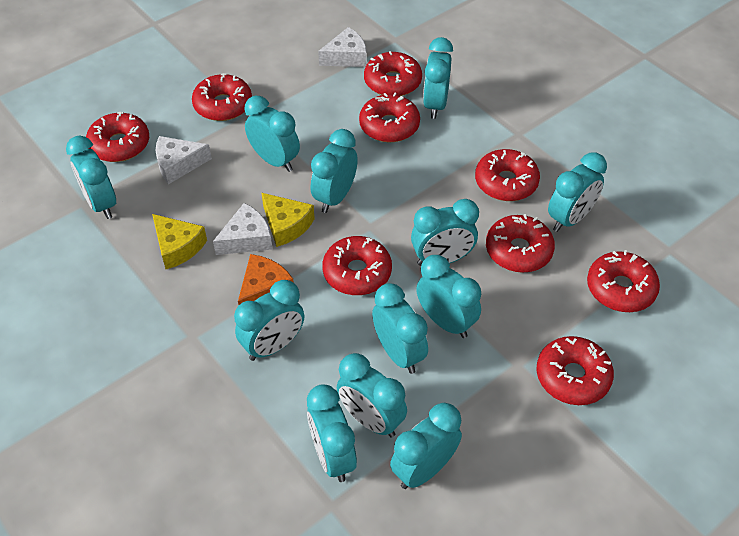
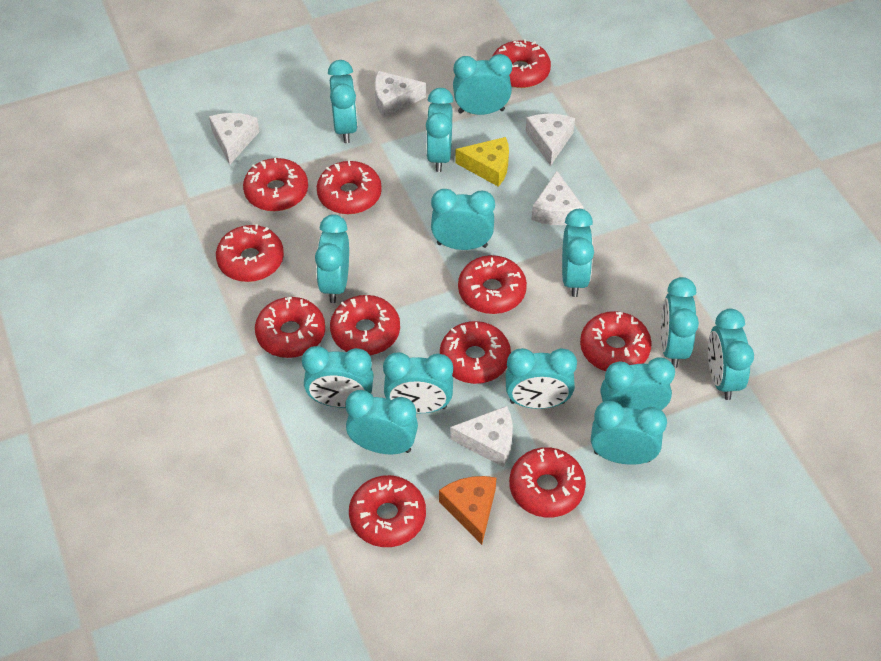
red donut: [86,112,149,162] [192,73,252,121] [322,236,392,295] [359,93,420,142] [364,51,422,96] [475,149,540,201] [486,214,555,273] [537,336,614,405] [587,250,660,312] = 9 -> [216,224,284,282] [243,158,308,211] [255,297,325,358] [317,161,382,214] [330,295,400,355] [349,475,426,547] [440,321,511,384] [458,255,527,314] [492,39,551,88] [509,447,586,518] [580,311,652,371] = 11
turquoise clock: [66,135,116,219] [234,280,304,361] [244,96,300,172] [307,385,357,482] [311,129,358,213] [337,353,407,437] [372,283,428,374] [390,403,462,489] [411,199,479,266] [416,255,481,338] [423,37,453,119] [548,152,607,232] = 12 -> [302,346,374,408] [315,214,349,303] [328,60,358,143] [345,390,418,454] [383,352,453,413] [426,88,453,172] [431,189,495,250] [453,54,512,115] [505,348,577,409] [562,209,594,297] [591,401,667,465] [601,357,675,410] [661,277,699,368] [708,309,754,400] = 14
white cheese: [155,136,212,184] [213,203,273,255] [318,27,367,67] = 3 -> [209,113,259,165] [375,71,426,118] [450,406,513,467] [526,114,575,166] [531,171,584,225] = 5
yellow cheese: [152,214,207,269] [261,193,315,247] = 2 -> [455,137,509,187] = 1

